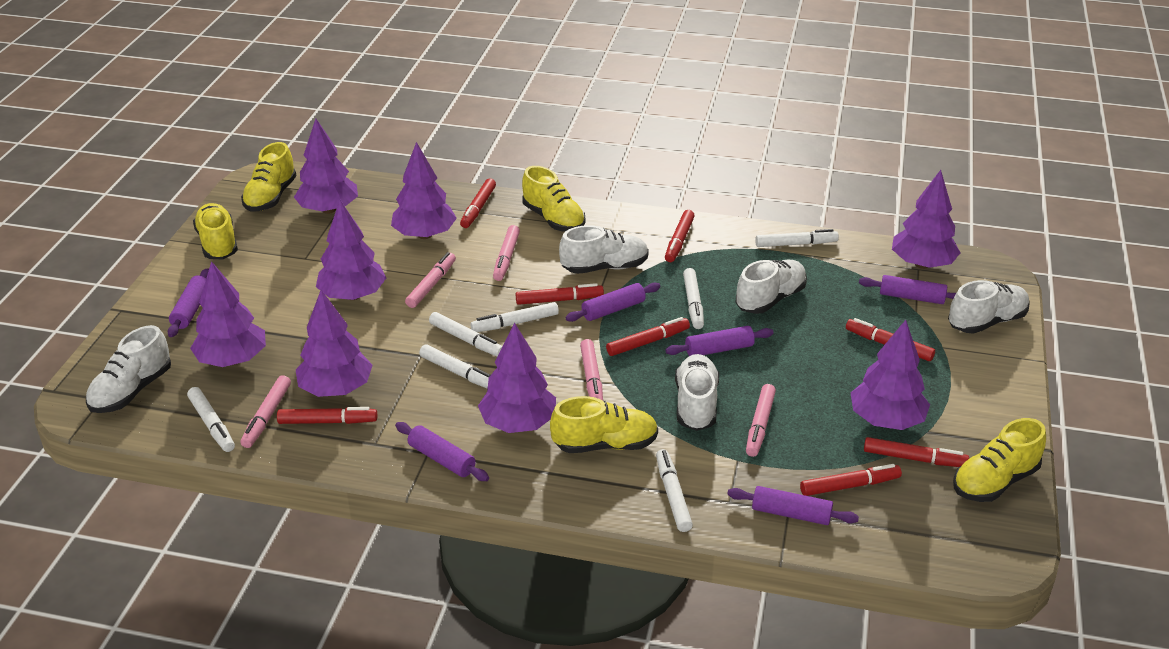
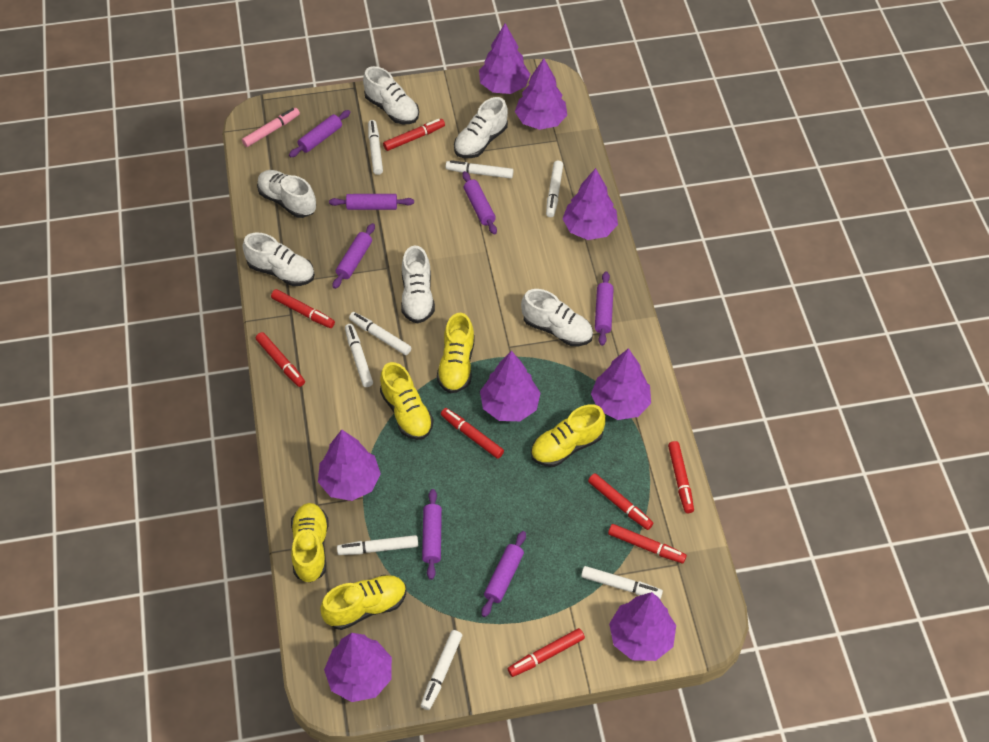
pink marker: [240,375,291,448] [405,252,456,308] [493,225,520,281] [580,339,603,401] [746,384,776,457] = 5 -> [242,108,300,147] = 1
purple rolling pin: [168,268,209,337] [395,422,489,481] [565,282,660,322] [665,326,774,356] [727,486,859,525] [859,275,956,304] = 6 -> [289,110,350,157] [329,194,414,210] [333,223,375,289] [422,489,442,580] [462,171,497,235] [482,531,526,617] [595,271,614,346] = 7
white marker: [187,387,235,452] [419,344,490,389] [429,312,502,356] [470,302,559,332] [656,449,693,532] [683,268,704,329] [755,229,839,247] = 7 -> [337,535,418,555] [345,324,373,387] [349,312,411,355] [368,120,383,175] [421,630,462,710] [445,160,513,179] [546,161,563,217] [581,566,663,599] = 8
white shoe: [86,325,171,413] [559,225,649,274] [675,354,719,431] [735,260,807,314] [948,280,1030,334] = 5 -> [243,232,315,286] [257,170,316,218] [363,66,419,124] [401,245,435,323] [454,97,508,158] [521,289,593,346] = 6

